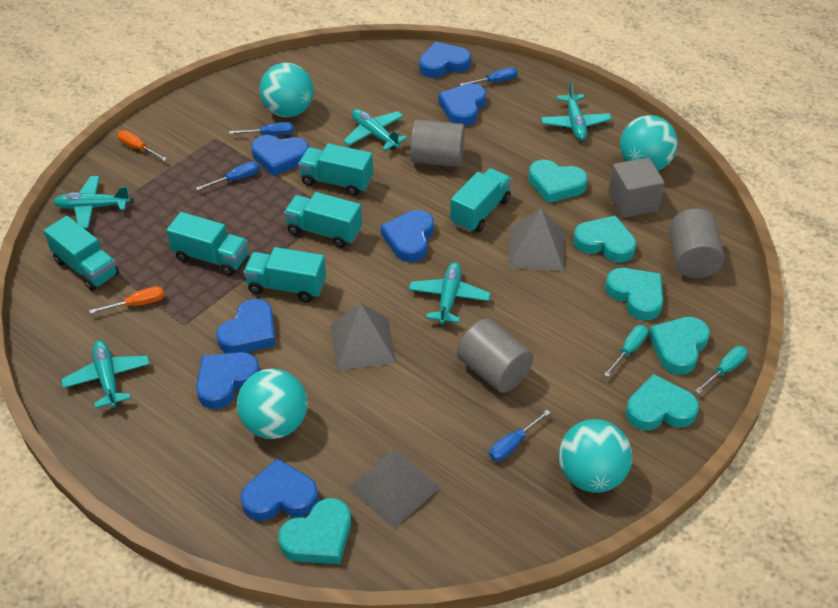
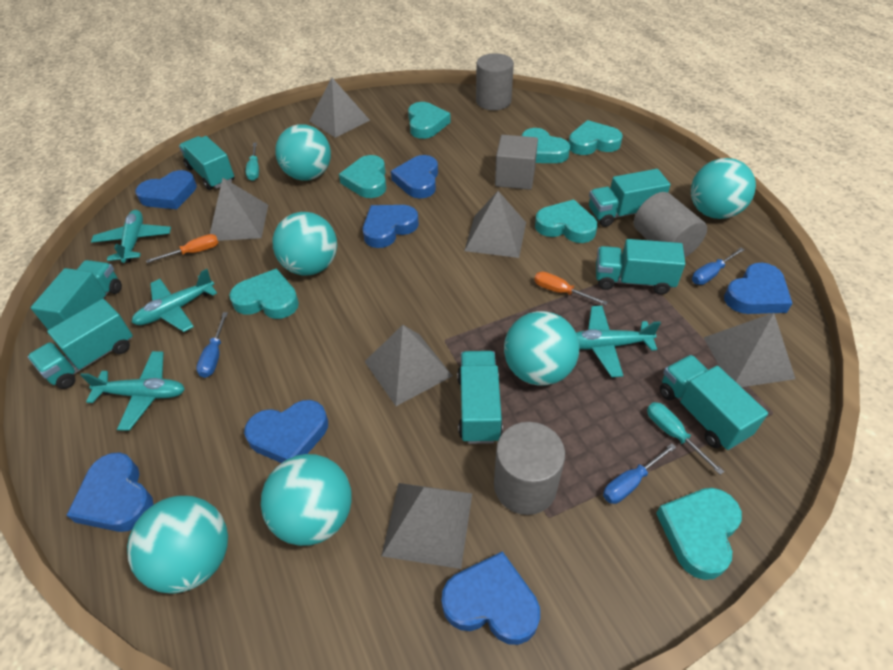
blue screwdriver: [196,162,259,190] [229,122,294,135] [460,67,517,86] [489,410,551,461] = 4 -> [196,312,228,378] [603,443,676,504] [692,248,745,285] = 3
grey pyramid: [330,303,396,370] [348,449,441,528] [508,208,564,271] = 3 -> [210,178,268,241] [309,78,370,138] [364,325,453,406] [381,483,472,569] [464,191,526,258] [704,313,795,387] = 6
turquoise ball: [237,369,307,439] [260,63,314,117] [559,419,632,493] [620,115,678,170] = 4 -> [127,496,228,594] [261,454,352,546] [273,212,337,276] [275,124,331,181] [504,311,580,386] [691,158,756,219] = 6
turquoise heart: [278,498,351,564] [528,159,588,203] [573,215,636,262] [605,268,663,320] [626,374,699,430] [648,317,710,375] = 6 -> [229,269,299,319] [339,155,386,198] [408,102,451,139] [522,128,570,163] [535,199,598,243] [569,120,623,155] [656,488,742,580] = 7
turquoise plane: [53,176,130,229] [61,340,150,408] [343,109,407,151] [409,262,491,324] [541,82,612,140] = 5 -> [80,351,185,431] [91,210,171,263] [132,269,217,332] [576,306,661,377] = 4
turquoise truck: [44,216,119,291] [166,212,248,276] [243,247,326,303] [284,192,362,248] [298,143,373,196] [450,168,512,232] = 6 -> [28,299,133,389] [31,260,122,330] [179,136,235,190] [457,351,503,444] [589,169,671,227] [596,239,685,295] [659,355,768,450] = 7

